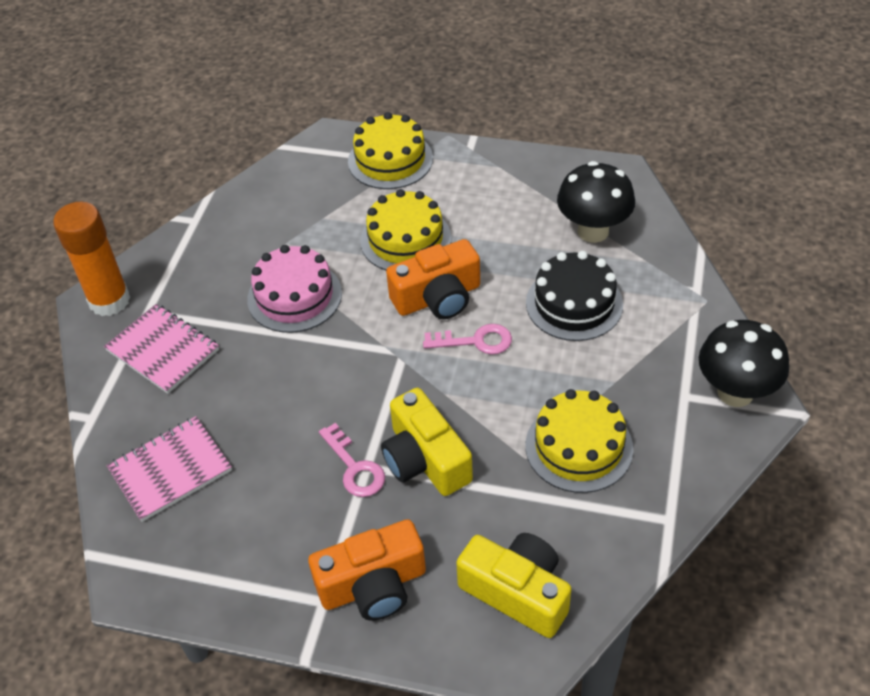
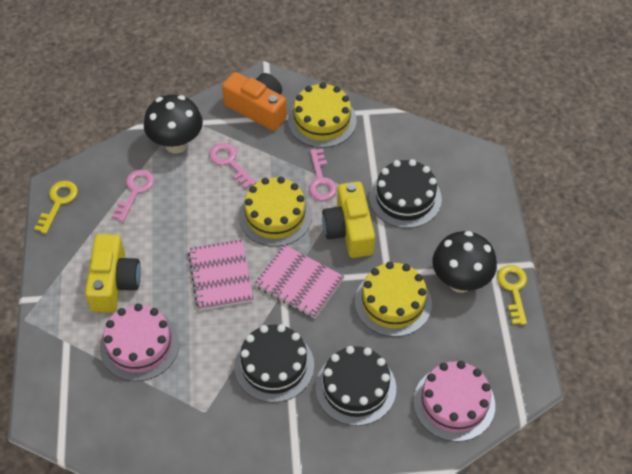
black cake: [526,251,623,341] = 1 -> [234,324,314,403] [315,346,396,426] [369,159,442,228] = 3
orange camera: [308,519,426,620] [386,239,480,319] = 2 -> [222,72,287,131] = 1
orange glue stick: [53,202,130,316] = 1 -> none = 0
pink cake: [247,245,342,333] = 1 -> [100,303,179,381] [414,361,495,442] = 2
pink key: [319,423,385,497] [423,324,512,355] = 2 -> [112,169,154,222] [209,143,256,189] [309,149,337,201] = 3
yellow key: none = 0 -> [34,181,78,234] [497,265,527,325] = 2

